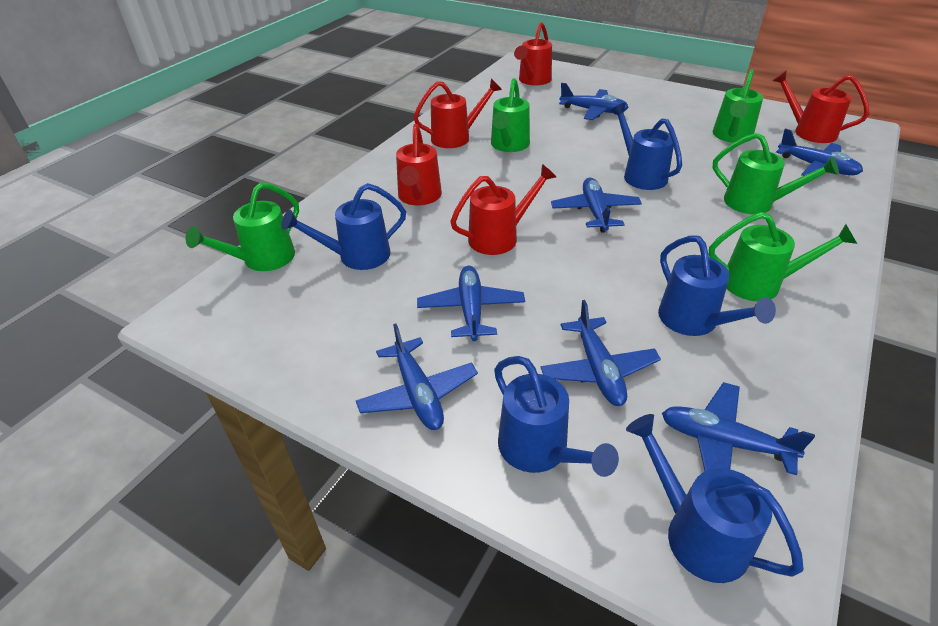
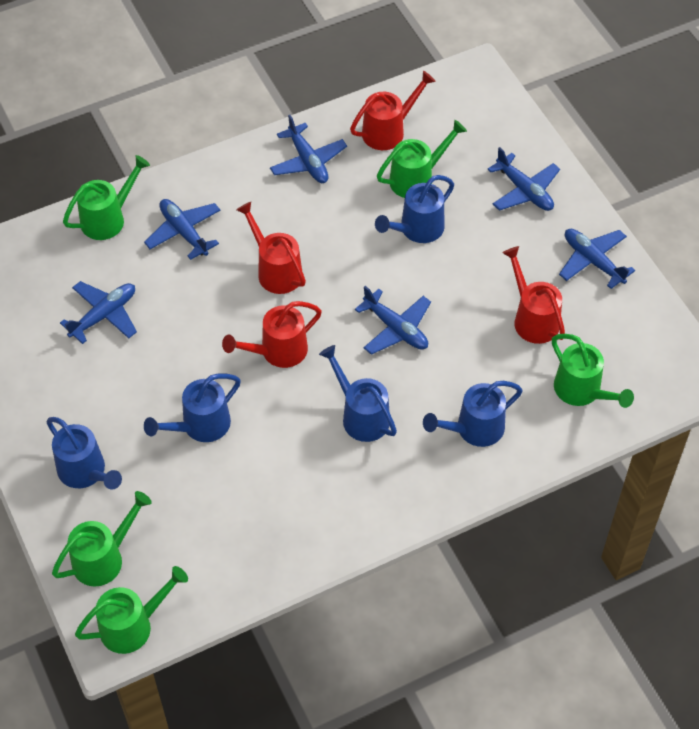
blue plane: [356,323,478,430] [417,266,525,341] [541,300,661,406] [551,178,642,233] [559,83,629,120] [662,382,815,475] [776,128,863,176] = 7 -> [60,281,137,344] [144,199,221,260] [270,115,347,183] [355,286,431,355] [488,147,560,211] [559,229,635,289] = 6
red watering can: [396,124,442,205] [413,79,502,148] [450,164,556,255] [514,22,552,85] [772,70,869,143] = 5 -> [222,301,322,368] [236,202,306,294] [350,71,436,150] [502,246,565,344] = 4

